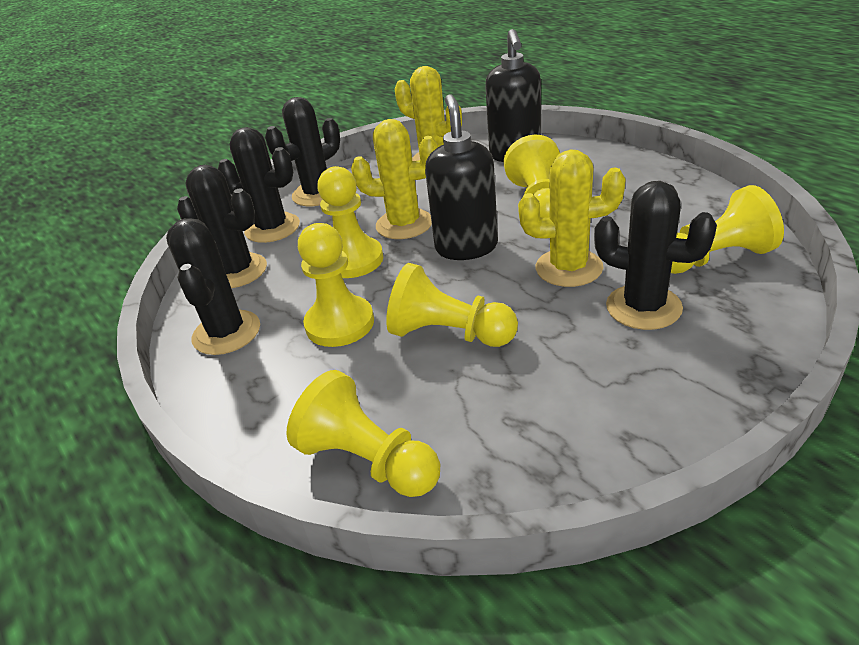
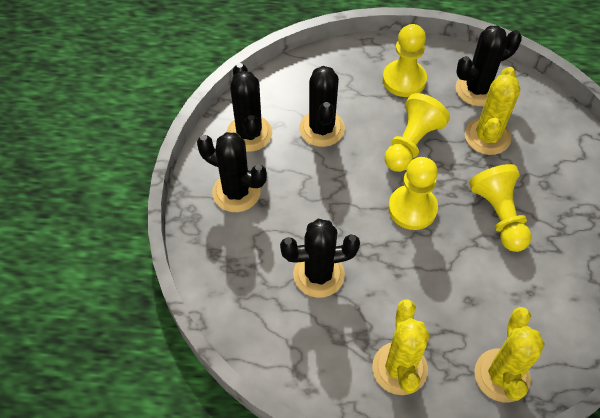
black soap dispenser: [425,94,498,260] [485,29,541,162] = 2 -> none = 0
yellow pawn: [286,370,440,497] [298,223,374,347] [317,166,383,278] [386,263,518,347] [504,135,560,218] [671,185,784,274] = 6 -> [383,24,427,97] [384,93,450,172] [388,157,438,230] [469,164,532,252] = 4

